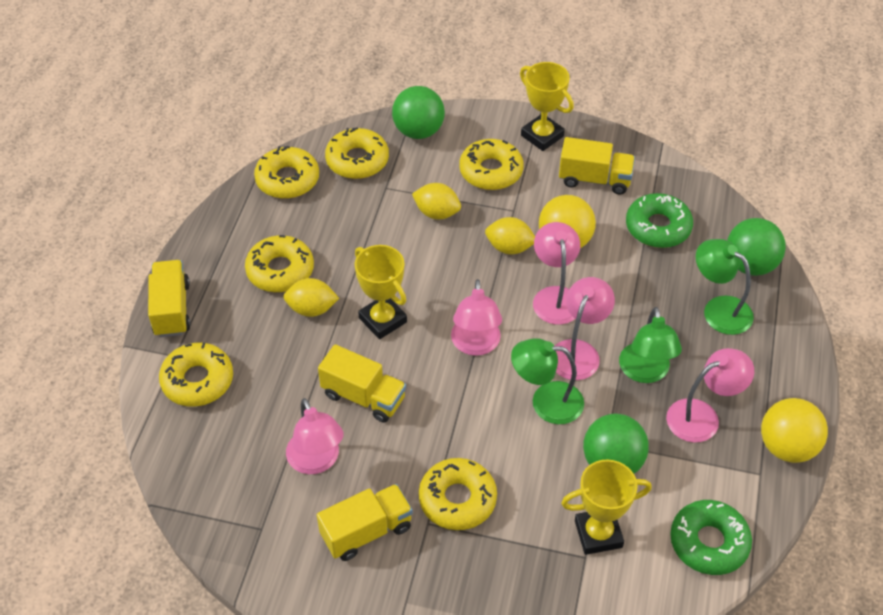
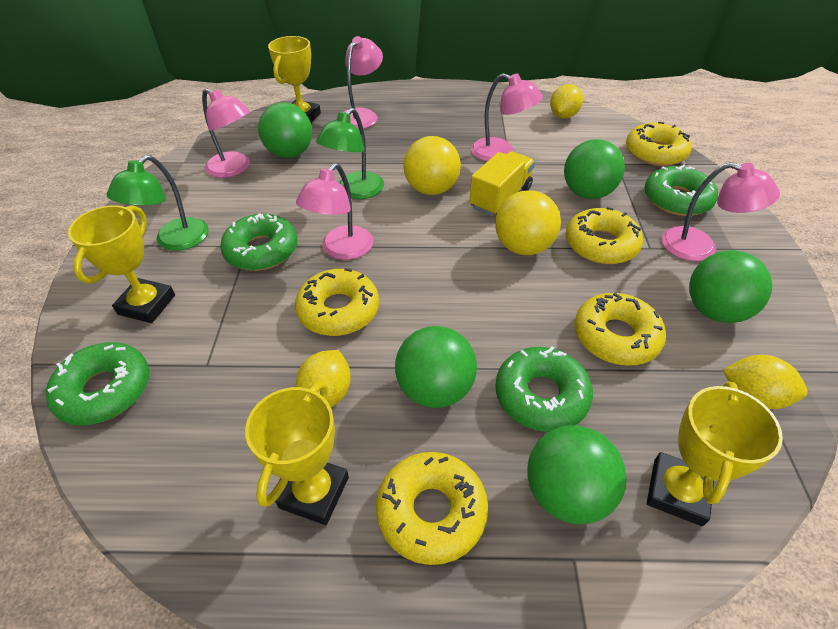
green ball: [392,86,445,139] [583,414,649,473] [727,218,786,276] = 3 -> [258,102,312,158] [395,326,477,408] [527,425,627,524] [564,139,625,199] [689,250,772,323] = 5
green donut: [626,193,693,248] [670,500,752,575] = 2 -> [46,342,149,426] [220,213,297,271] [495,346,593,432] [644,164,718,216] = 4
green lamp: [511,338,584,424] [619,307,682,383] [696,239,754,335] = 3 -> [106,155,209,251] [316,108,384,199] = 2
yellow donut: [159,342,233,407] [245,235,314,292] [254,146,319,199] [325,127,389,179] [419,458,497,530] [459,139,524,190] = 6 -> [295,268,379,336] [376,452,488,565] [565,207,643,264] [575,293,666,366] [626,122,692,166] = 5
yellow trophy: [355,245,407,339] [520,62,574,151] [561,459,652,555] = 3 -> [68,205,175,323] [245,381,349,525] [268,36,321,123] [647,381,783,526] = 4
yellow truck: [148,260,190,337] [317,484,413,561] [318,344,406,423] [559,137,635,194] = 4 -> [469,151,535,216] = 1

